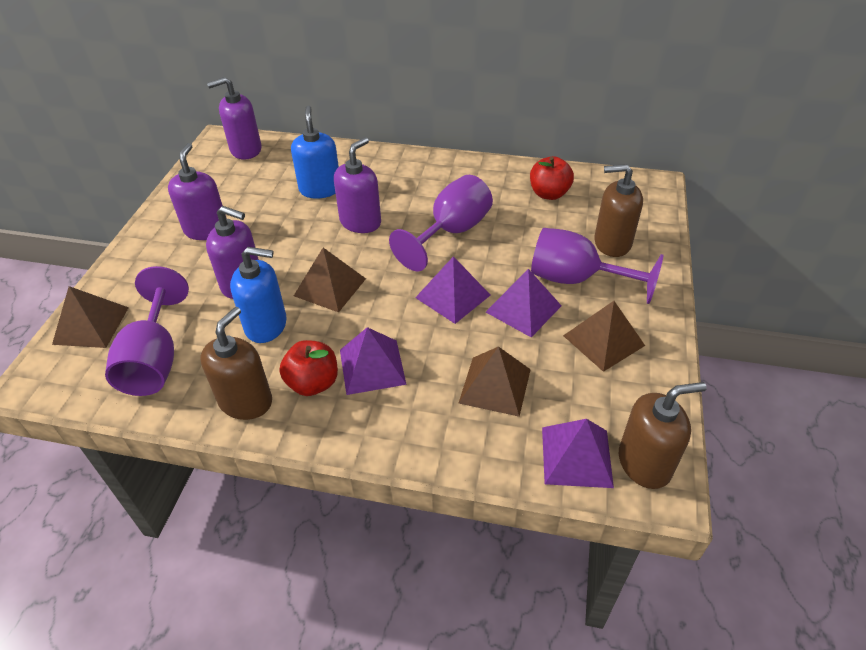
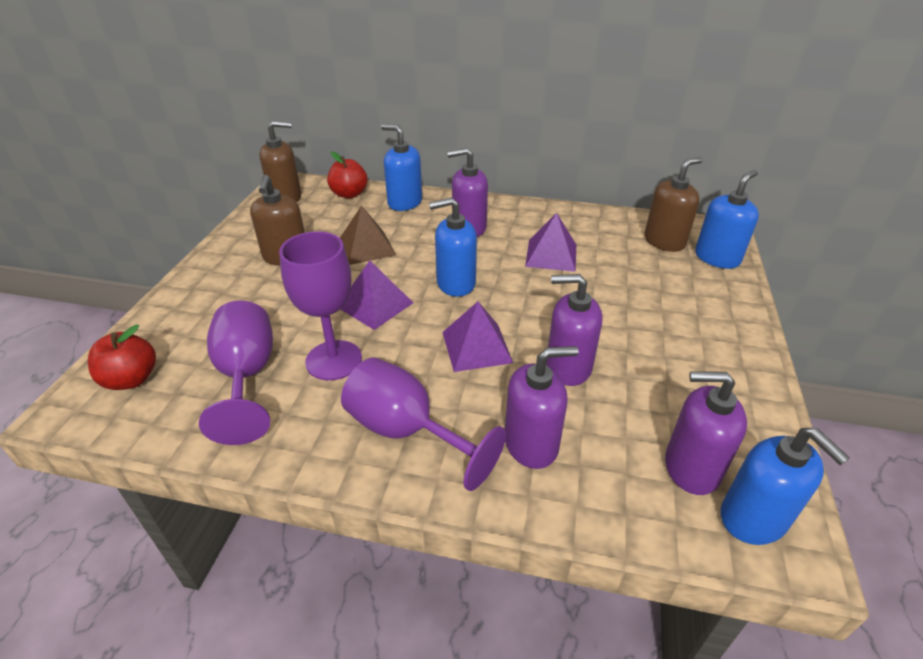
blue soap dispenser: [230,247,287,343] [291,106,339,199] = 2 -> [381,124,422,211] [429,197,477,297] [695,170,759,269] [721,428,850,545] = 4
brown pyramid: [52,286,129,348] [294,248,366,312] [459,346,531,417] [563,301,645,372] = 4 -> [340,205,396,265] = 1
purple pyramid: [340,327,407,395] [415,256,490,324] [486,269,562,337] [542,419,614,488] = 4 -> [341,260,413,330] [443,302,513,372] [525,213,576,272] = 3

